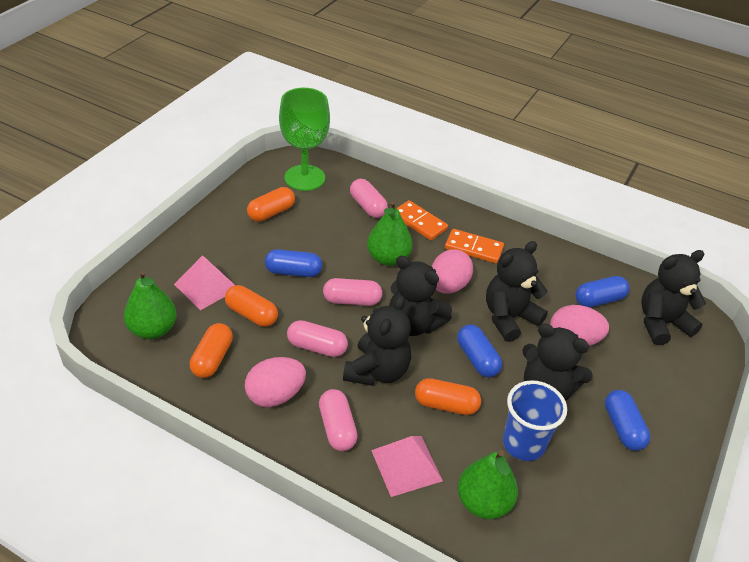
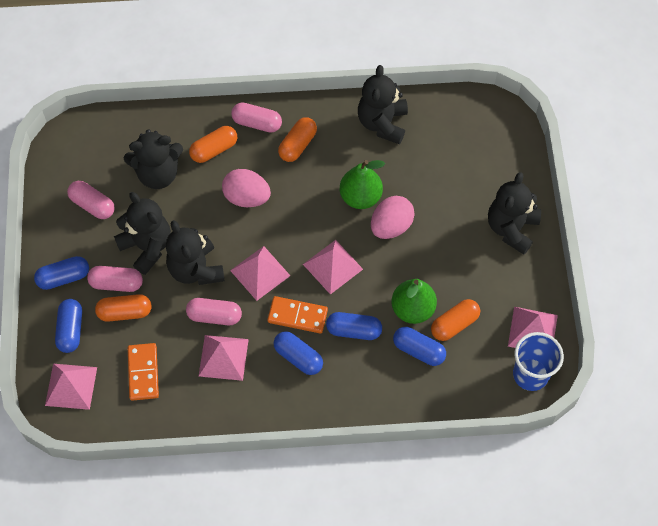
blue capsule: [265,249,322,277] [457,325,502,377] [575,276,629,307] [605,390,650,451] = 4 -> [34,256,89,290] [55,299,82,353] [274,331,323,375] [326,312,382,340] [393,327,446,366] = 5
green goblet: [279,88,330,191] = 1 -> none = 0
green pear: [124,270,177,339] [367,201,413,266] [458,450,518,519] = 3 -> [340,160,385,209] [391,279,437,324] = 2
pink egg: [245,357,306,407] [432,249,473,294] [550,305,609,346] = 3 -> [222,169,271,207] [371,196,415,239] = 2
pink pyramid: [174,255,235,310] [371,436,443,497] = 2 -> [45,364,97,410] [199,335,249,381] [230,246,290,301] [303,240,363,294] [508,307,558,348] = 5

